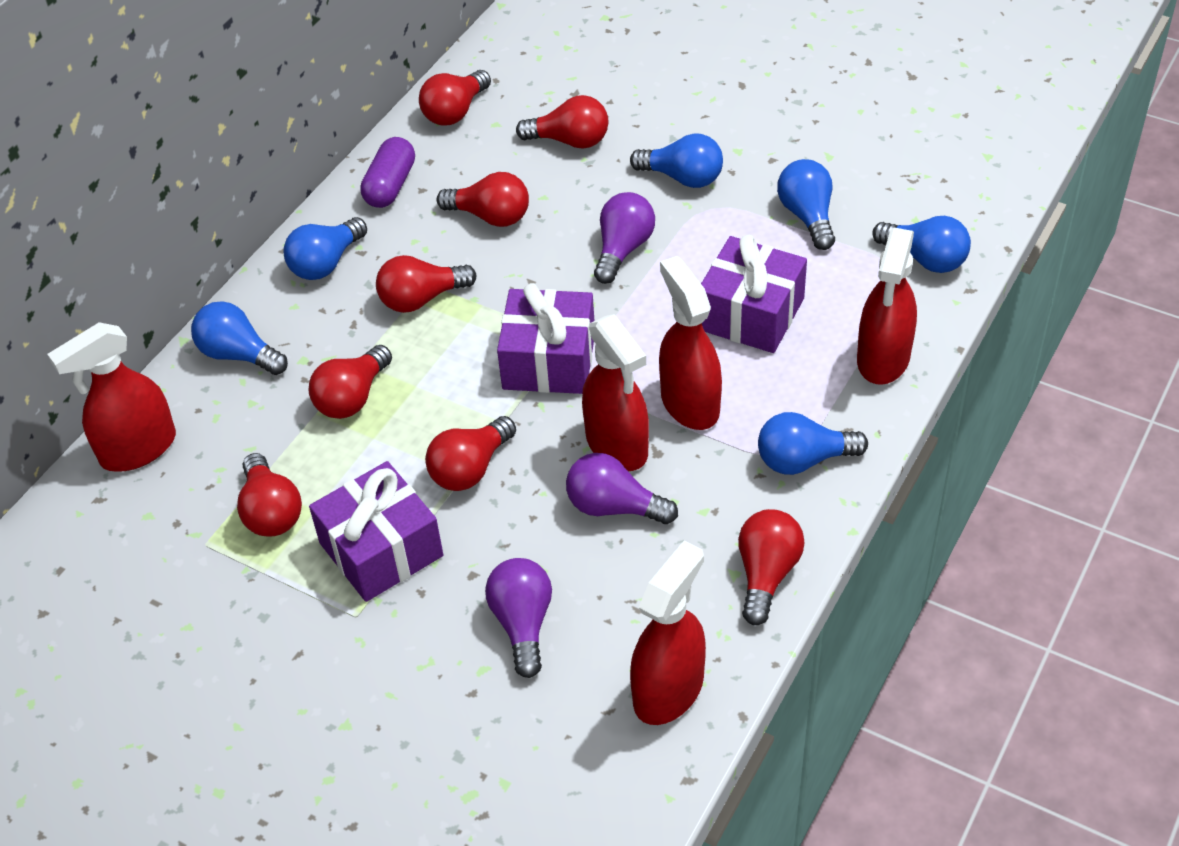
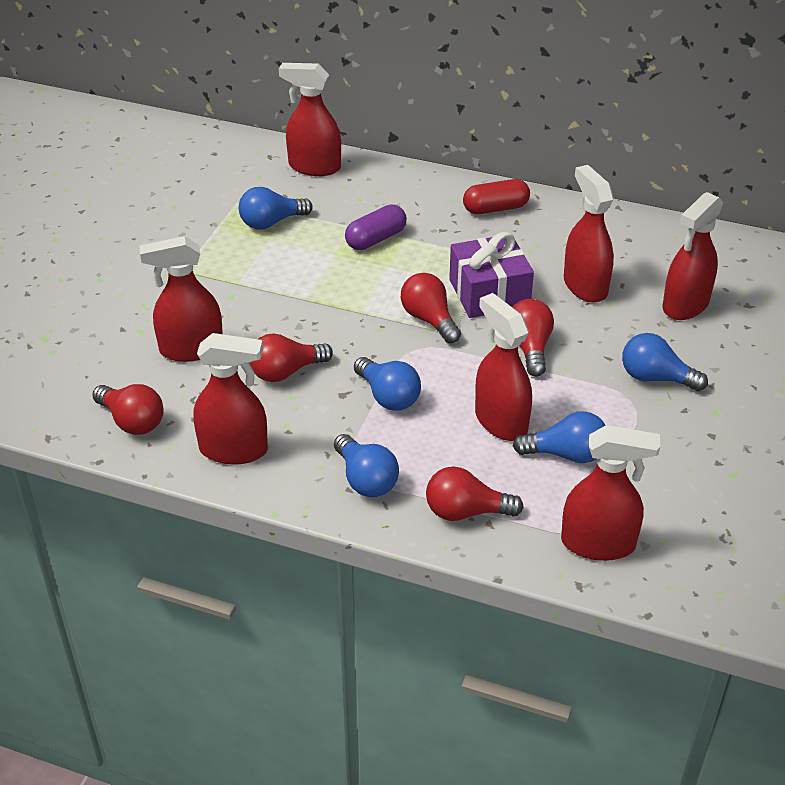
blue light bulb: [191,301,288,375] [283,217,367,280] [630,133,723,188] [758,412,868,475] [777,159,835,250] [872,216,971,273] = 6 -> [239,187,313,229] [334,434,399,497] [354,357,421,411] [513,411,605,463] [622,333,708,391] = 5
purple gift: [309,461,443,602] [497,283,594,394] [701,235,807,353] = 3 -> [449,232,534,318] = 1
purple light bulb: [485,558,552,678] [566,453,678,524] [594,192,655,284] = 3 -> none = 0
red capsule: none = 0 -> [463,179,530,214] = 1
red light bulb: [237,453,302,537] [308,345,392,419] [376,255,476,313] [419,70,491,125] [425,416,516,491] [437,172,529,227] [516,95,608,149] [738,509,805,625] = 8 -> [92,384,164,435] [249,333,333,382] [401,273,461,343] [426,467,524,521] [512,299,554,377] = 5
red spray bottle: [47,322,176,472] [582,314,649,471] [630,541,706,725] [659,256,722,430] [857,228,917,385] = 5 -> [139,236,223,362] [194,333,268,464] [279,63,341,176] [475,293,532,441] [561,425,660,561] [564,165,614,303] [663,192,723,320] = 7

